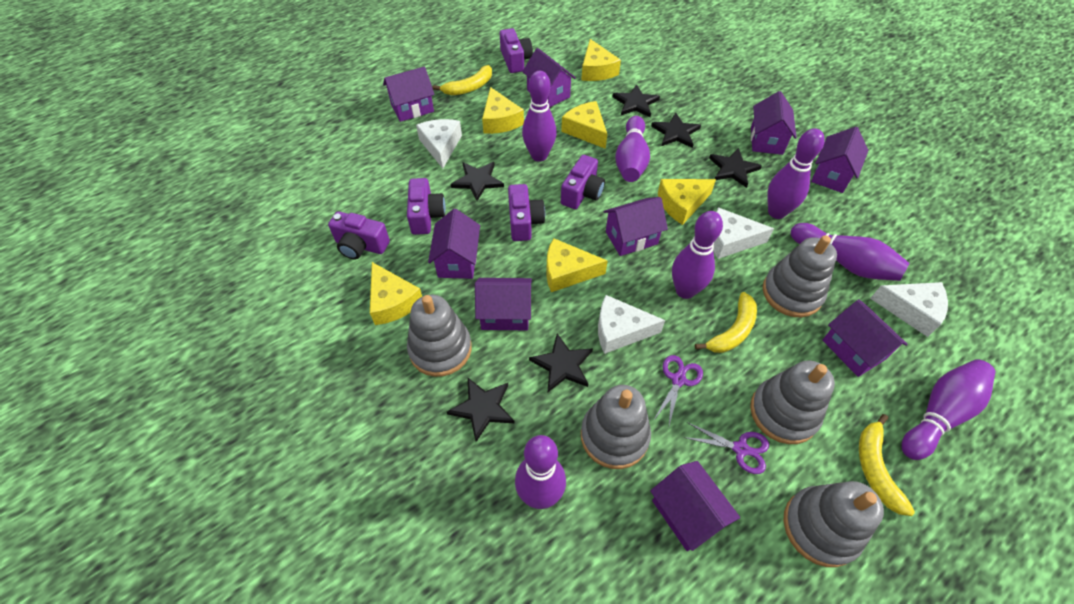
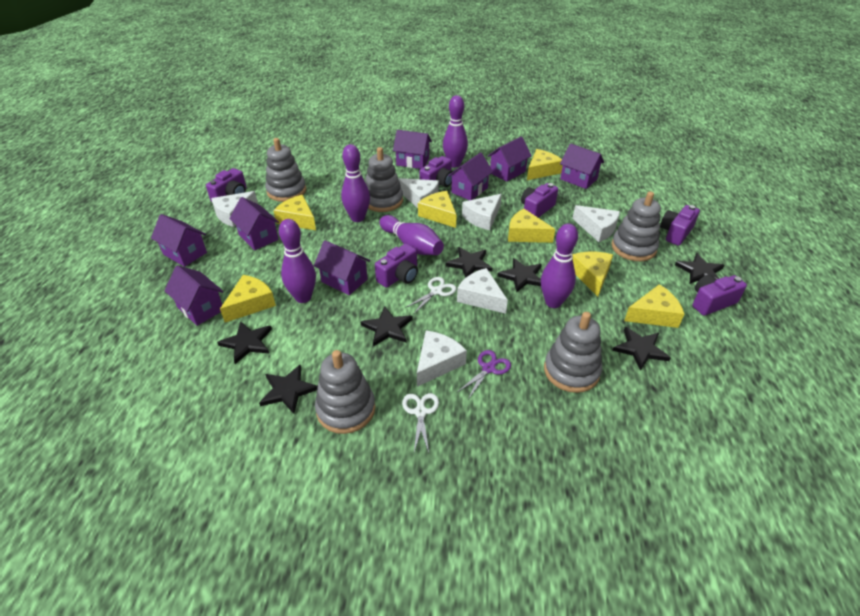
black star: [447,378,515,442] [451,162,504,201] [529,334,593,392] [613,84,660,117] [651,112,701,148] [709,148,762,188] = 6 -> [217,321,272,364] [259,365,318,414] [361,306,413,346] [445,247,492,278] [497,258,542,292] [612,327,671,371] [675,253,724,284] = 7
purple bowling pin: [515,435,566,509] [522,71,557,162] [615,116,650,182] [672,211,723,299] [767,128,825,219] [791,223,910,281] [901,359,995,460] = 7 -> [279,219,316,303] [341,144,370,222] [380,215,444,255] [443,95,468,168] [541,224,578,308] = 5
purple camera: [328,211,390,260] [407,178,446,235] [500,28,533,73] [508,184,545,241] [561,155,605,209] = 5 -> [206,168,247,202] [375,244,418,288] [419,156,453,187] [521,183,558,218] [660,205,700,246] [692,274,747,316] = 6
purple house: [383,67,434,122] [428,209,480,279] [475,278,532,330] [522,48,576,107] [604,197,668,256] [651,461,740,551] [751,91,797,155] [811,127,868,193] [822,299,908,377] = 9 -> [151,214,207,267] [164,265,224,326] [229,197,279,250] [314,240,370,295] [393,130,432,169] [448,153,493,200] [487,136,532,182] [560,143,604,189] = 8
purple scissors: [653,355,703,425] [683,422,769,474] = 2 -> [456,350,511,399] = 1
white cheese: [416,119,462,169] [598,295,665,354] [713,207,774,259] [870,282,948,337] = 4 -> [211,191,258,227] [398,178,439,208] [417,331,467,387] [457,268,508,314] [462,194,502,230] [572,205,620,242] = 6
white scissors: none = 0 -> [402,393,439,453] [405,277,456,314] = 2
yellow banana: [432,65,492,95] [695,292,757,353] [859,414,915,516] = 3 -> none = 0
yellow cheese: [370,262,422,325] [482,87,524,134] [546,238,608,292] [561,101,607,149] [581,39,621,81] [658,179,716,225] = 6 -> [220,275,276,322] [273,195,316,230] [418,191,457,228] [508,209,555,243] [527,149,563,180] [572,252,613,297] [624,284,684,328] = 7

